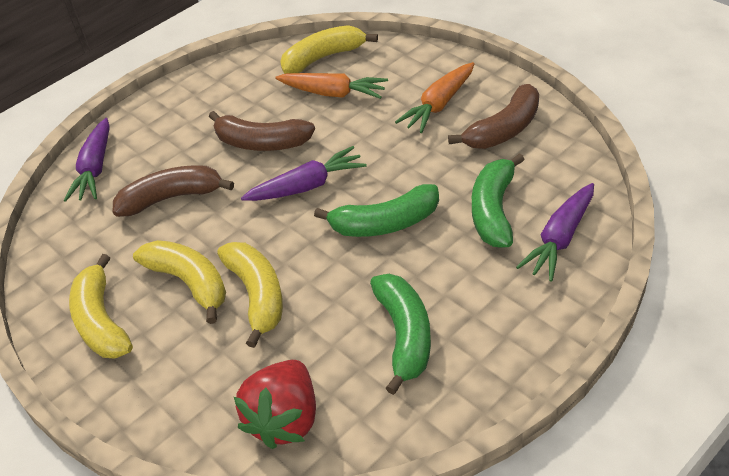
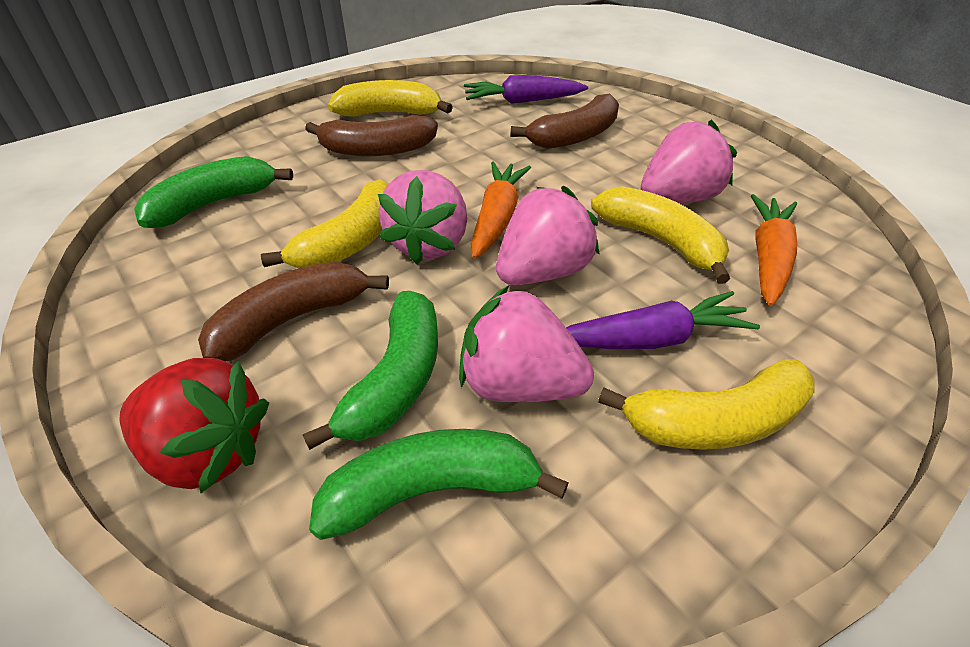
pink strawberry: none = 0 -> [378,170,467,264] [459,286,594,402] [496,186,600,285] [641,119,737,203] = 4
purple carrot: [64,118,110,202] [241,146,367,201] [516,183,594,282] = 3 -> [464,75,588,104] [566,291,760,349] = 2

